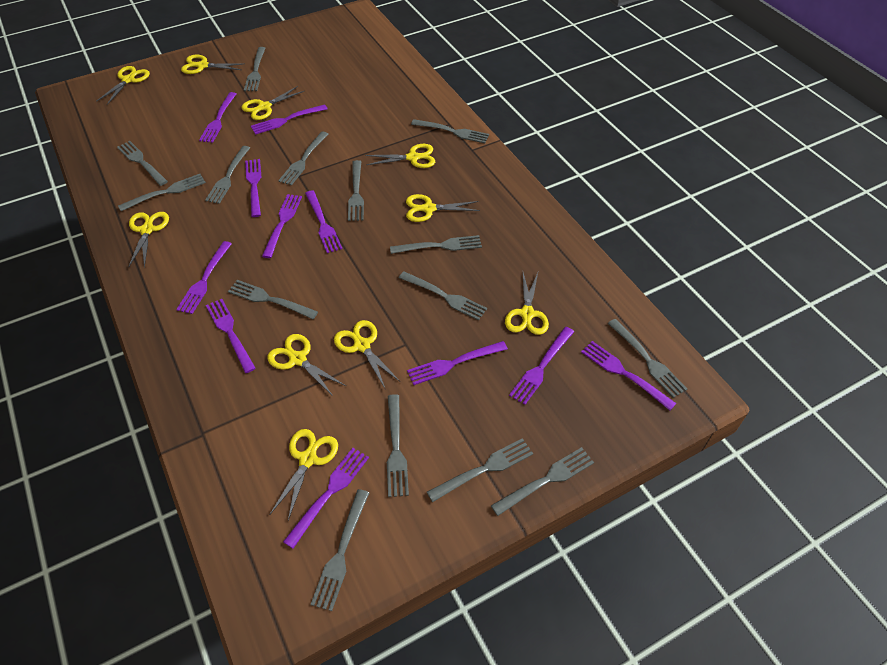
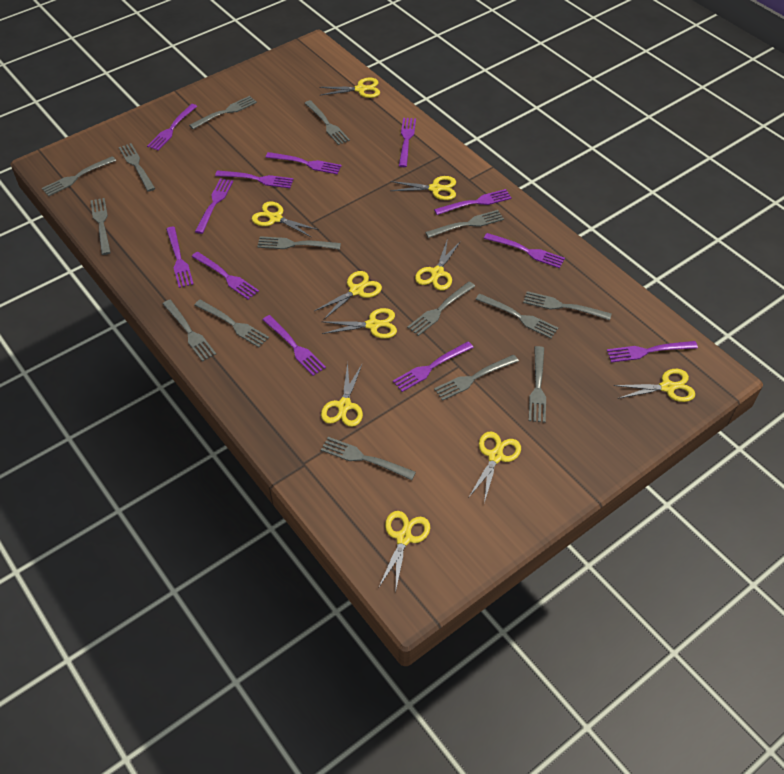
purple fork: [176,241,232,314] [199,92,236,143] [206,299,256,373] [245,159,261,217] [251,104,327,135] [262,194,302,258] [283,448,369,549] [305,190,342,253] [407,341,508,385] [509,327,574,405] [581,341,676,410] = 11 -> [147,104,197,151] [166,227,194,288] [192,252,259,300] [195,178,233,234] [215,170,294,188] [263,315,326,376] [266,152,342,174] [393,341,474,392] [399,118,416,167] [434,189,512,215] [484,233,565,268] [607,341,698,363] = 12

